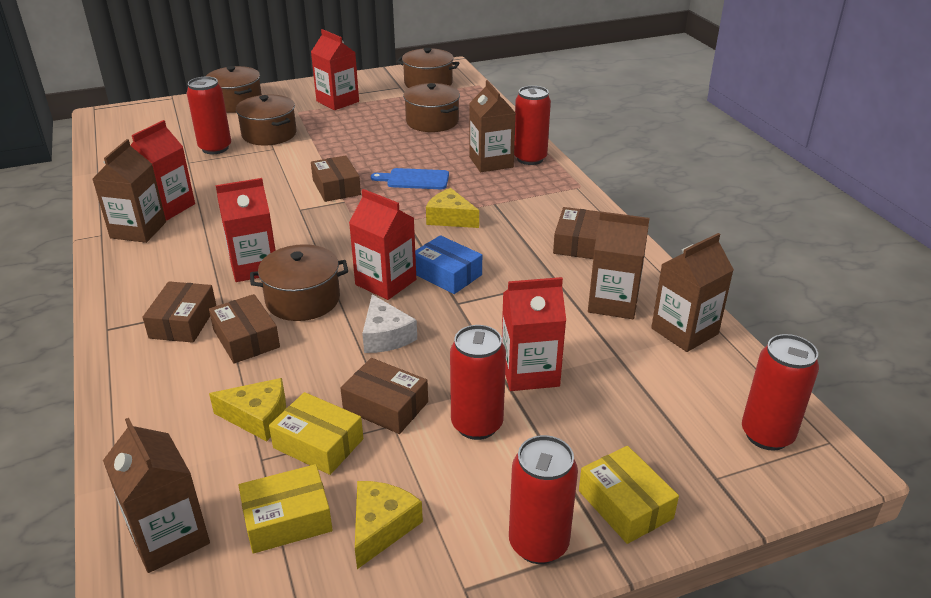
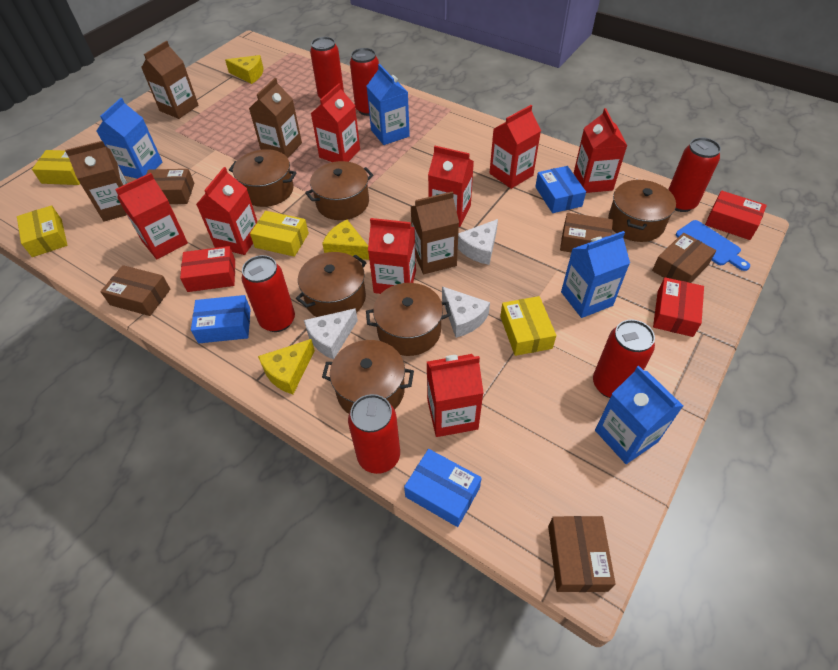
blue box: [415,235,482,294] = 1 -> [191,295,251,343] [404,449,481,527] [535,166,586,213] = 3
blue carton: none = 0 -> [97,98,162,179] [367,64,410,145] [561,231,630,318] [595,366,683,464] = 4
brown carton: [93,139,166,243] [103,418,210,573] [469,80,516,172] [588,211,650,319] [651,233,734,352] = 5 -> [65,141,127,221] [141,41,198,119] [249,78,302,158] [410,191,459,274] = 4
brown pot: [206,66,262,113] [236,95,297,145] [250,244,348,321] [396,48,459,88] [403,83,460,132] = 5 -> [229,149,297,207] [296,252,367,317] [305,161,373,220] [322,340,414,414] [366,283,451,356] [608,180,676,242] = 6
red box: none = 0 -> [180,246,235,292] [653,277,704,337] [705,190,767,240] = 3
red can: [187,76,231,154] [450,325,506,440] [509,435,578,564] [514,86,551,165] [742,334,819,451] = 5 -> [242,255,295,332] [310,37,344,98] [348,394,400,474] [350,48,379,116] [593,319,655,398] [668,138,721,212] = 6
red carton: [130,120,195,221] [216,178,276,282] [311,29,359,110] [349,189,416,300] [502,277,566,391] = 5 -> [115,173,188,259] [196,167,257,255] [311,83,360,162] [368,218,416,294] [427,354,484,437] [428,146,474,227] [489,105,541,189] [574,108,627,193] = 8
white cheese: [362,294,417,353] = 1 -> [304,308,358,360] [442,286,490,338] [458,219,498,265] = 3
yellow box: [238,464,333,554] [269,392,363,475] [579,446,679,544] = 3 -> [17,205,68,257] [32,150,80,185] [250,211,309,257] [500,296,556,356] = 4

